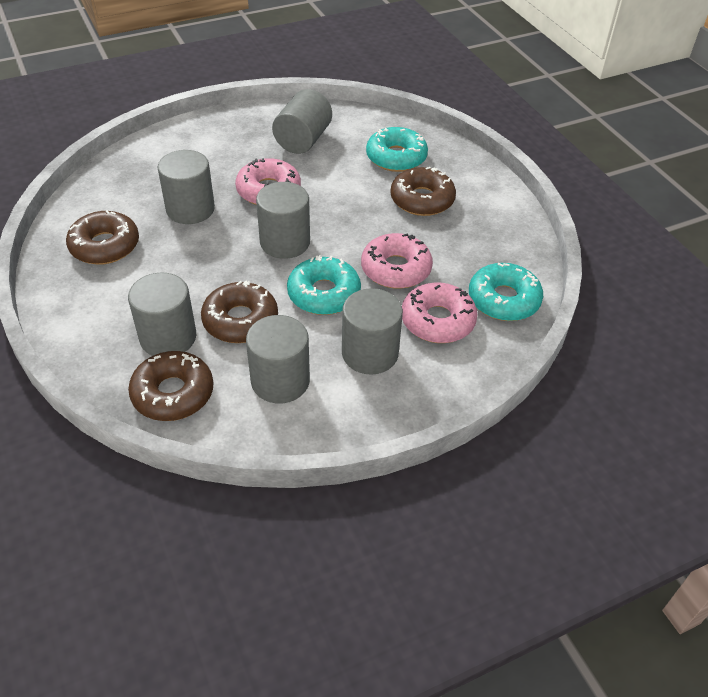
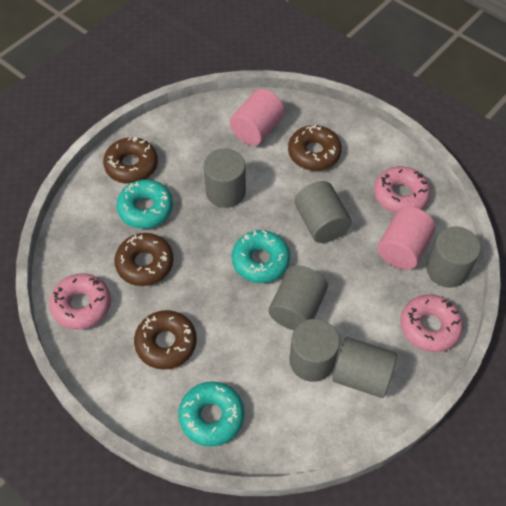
pink cylinder: none = 0 -> [230,89,285,146] [378,206,436,270] = 2

